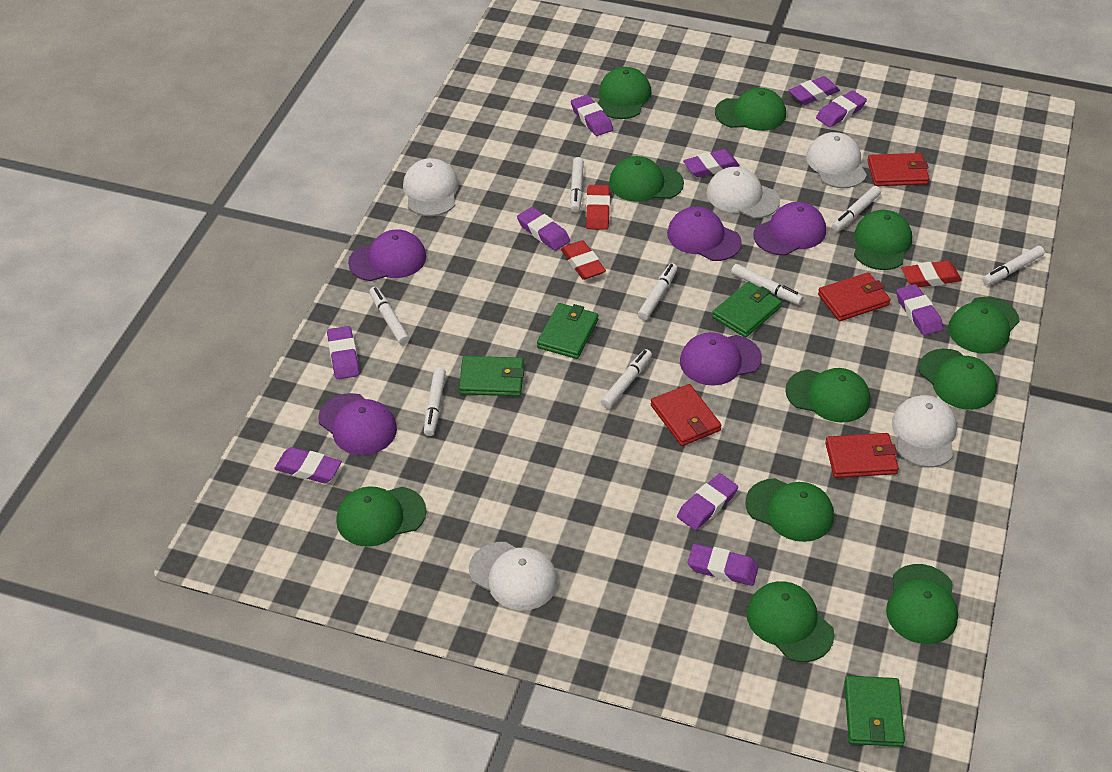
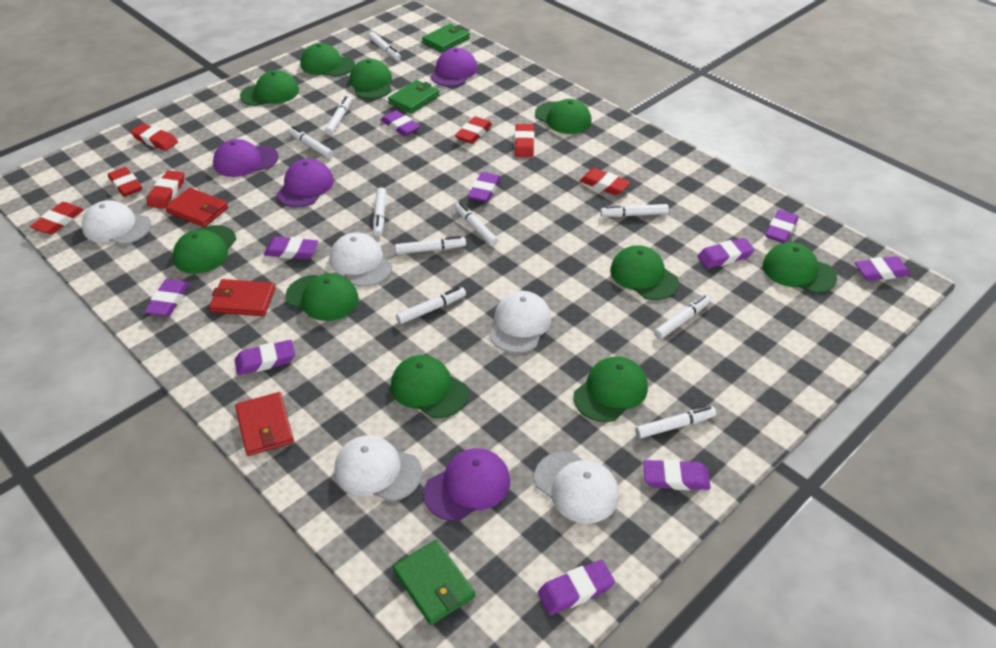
green cap: [336,486,427,547] [598,67,651,119] [609,156,684,202] [715,88,786,131] [746,478,834,542] [746,581,835,662] [785,368,870,423] [854,210,912,270] [886,564,958,644] [919,349,997,410] [948,297,1020,354] = 11 -> [173,225,236,274] [240,70,299,106] [286,273,359,321] [300,43,355,77] [349,59,392,99] [391,355,468,418] [535,99,592,134] [573,356,648,422] [610,245,679,300] [763,242,837,293] = 10
green wallet: [459,356,524,396] [537,303,598,359] [712,281,782,338] [845,676,905,747] = 4 -> [388,80,440,114] [393,540,475,625] [422,24,470,52] = 3
purple cap: [318,393,397,455] [348,229,426,281] [667,207,742,261] [680,332,762,386] [753,202,826,256] = 5 -> [213,139,278,177] [277,159,334,208] [423,448,510,521] [430,48,478,87] = 4
red eraser: [561,240,606,280] [586,185,610,230] [901,260,962,287] = 3 -> [30,202,84,235] [108,167,142,197] [131,123,178,151] [147,170,185,209] [455,116,492,144] [514,124,534,157] [580,168,631,195] = 7
red wallet: [651,384,721,446] [818,272,891,321] [825,433,899,478] [867,153,929,186] = 4 -> [165,188,228,227] [209,279,275,316] [235,392,294,456] = 3
white marker: [369,287,409,345] [424,367,446,436] [570,157,584,212] [601,349,652,409] [638,263,678,321] [731,264,803,305] [832,186,881,232] [983,246,1045,285] = 8 -> [288,126,333,158] [325,96,352,135] [368,32,401,61] [373,187,386,237] [395,236,466,254] [396,287,466,324] [454,202,498,246] [600,204,669,217] [635,406,716,439] [654,295,711,339] = 10

